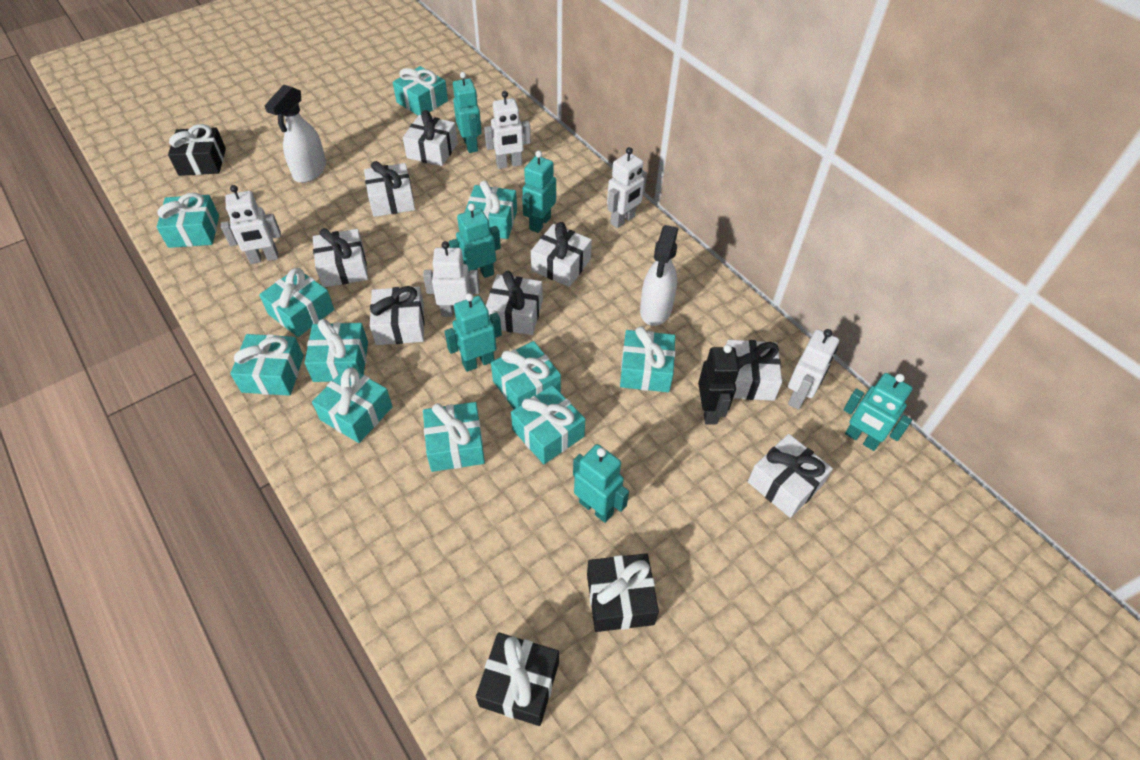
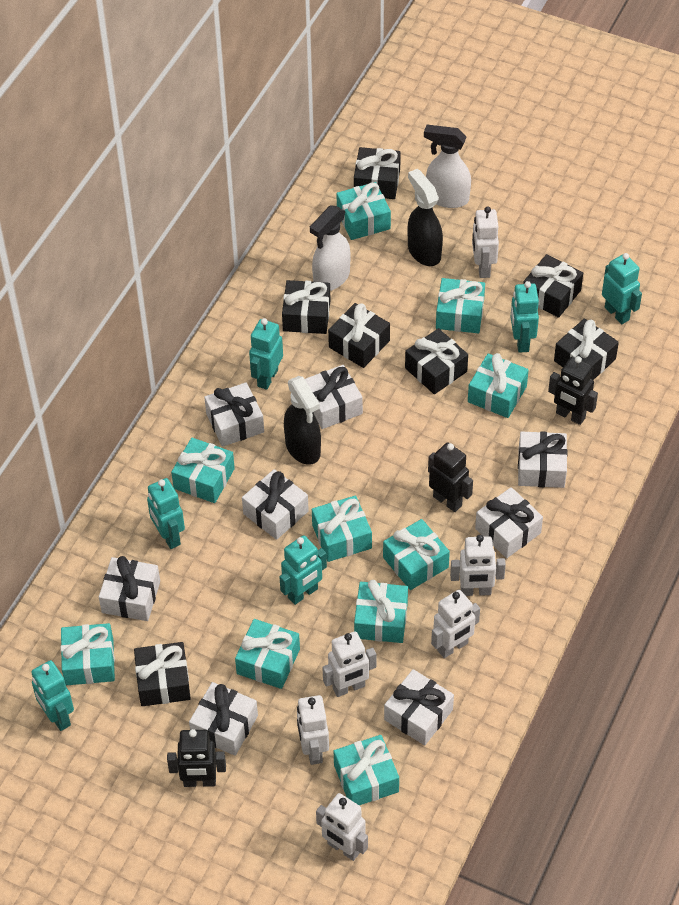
black gift: [168,124,226,176] [476,632,559,726] [587,553,659,632] = 3 -> [134,642,191,706] [282,280,331,334] [328,303,390,368] [354,147,401,199] [405,328,468,394] [523,254,583,318] [554,318,619,380] = 7
black robot: [698,345,739,425] = 1 -> [167,729,226,787] [428,442,473,512] [548,356,598,425] = 3
black spray bottle: none = 0 -> [284,376,321,465] [408,169,443,266] = 2
turquoise gift: [157,192,219,248] [230,334,304,396] [259,268,334,337] [305,319,368,382] [312,366,393,443] [393,66,448,116] [423,402,485,472] [465,180,517,239] [491,341,561,409] [511,385,585,464] [620,326,675,392] = 11 -> [61,623,115,685] [171,438,235,503] [235,619,300,689] [312,495,372,562] [334,735,399,805] [337,182,391,240] [354,580,408,643] [383,519,450,590] [436,278,485,333] [468,353,528,418] = 10
white robot: [221,185,281,264] [423,241,480,317] [484,91,531,169] [607,147,647,228] [788,329,839,409] = 5 -> [297,695,329,765] [316,793,368,861] [322,631,376,697] [431,590,480,658] [450,535,506,596] [472,206,499,278] = 6

